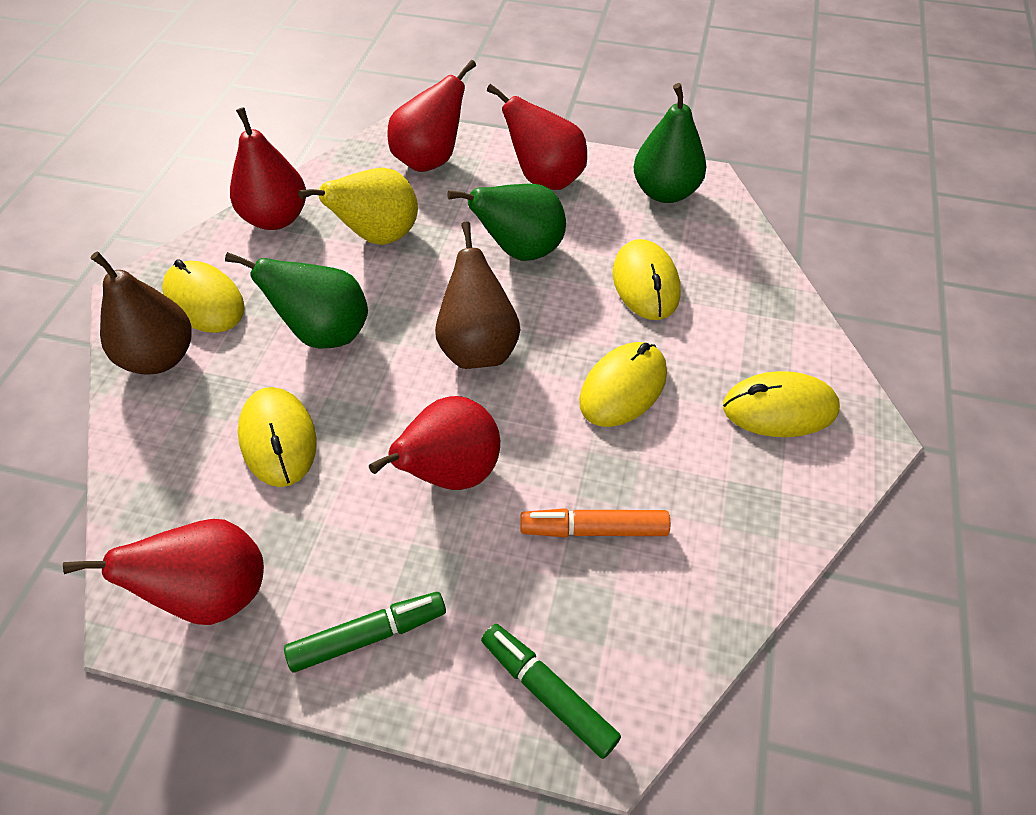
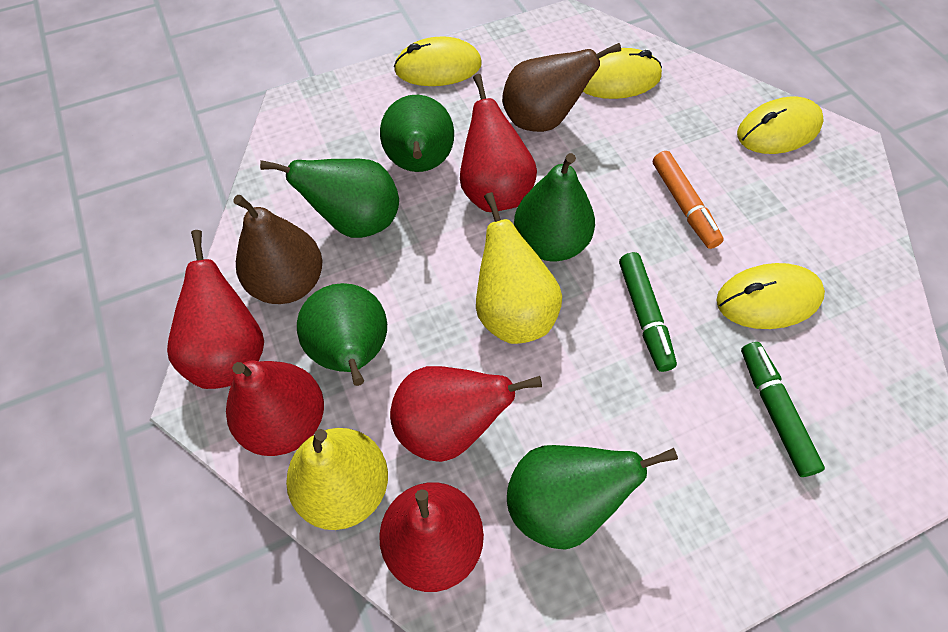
green pear: [225,252,368,348] [447,184,566,261] [634,83,707,203] = 3 -> [260,159,399,238] [297,283,387,386] [380,95,454,172] [507,445,678,550] [514,153,595,262] = 5
yellow mouse: [162,259,245,333] [238,387,317,487] [579,342,667,427] [613,239,680,320] [723,371,840,437] = 5 -> [394,37,482,86] [583,48,662,99] [716,263,825,329] [737,96,824,154] = 4
yellow pear: [298,168,418,245] = 1 -> [286,428,388,530] [476,192,562,344] = 2

